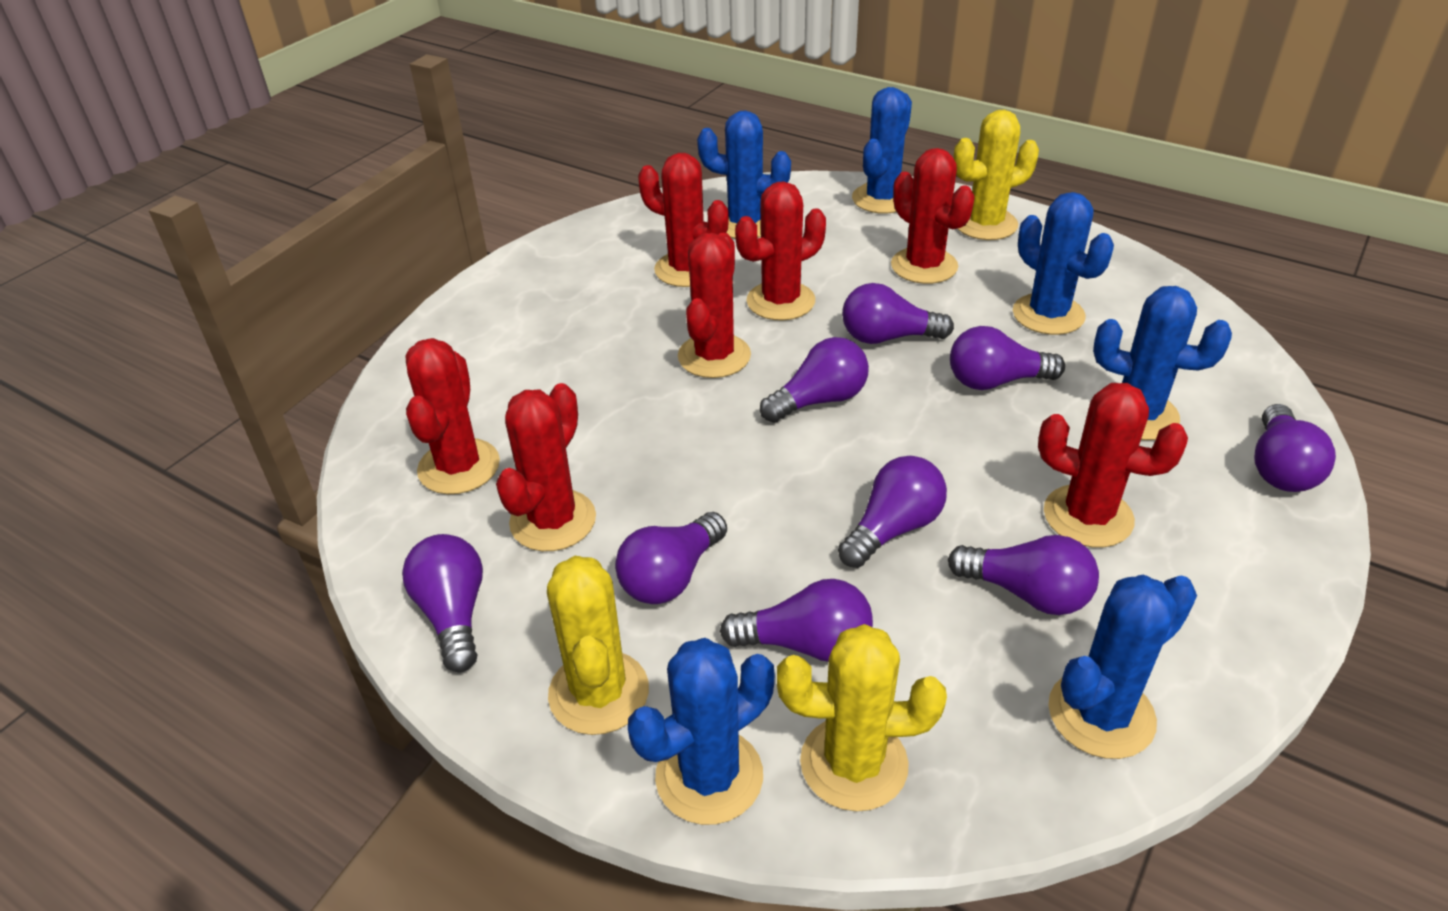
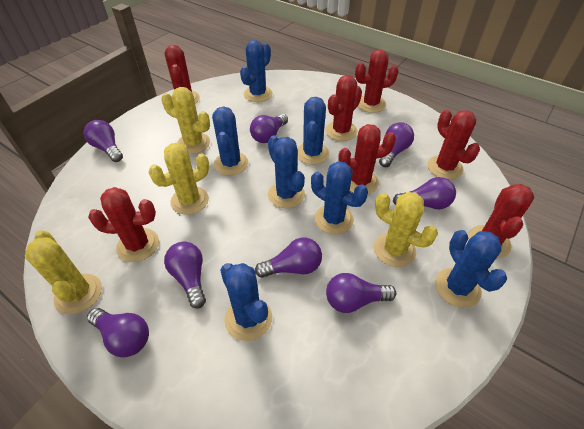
blue cactus: [628,638,774,825] [697,110,791,239] [852,87,912,214] [1013,192,1114,335] [1048,575,1197,759] [1093,286,1232,440] = 6 -> [212,106,248,176] [220,263,272,341] [240,40,272,102] [268,135,305,208] [297,97,330,165] [311,161,368,235] [435,230,507,308] = 7
purple light bulb: [402,534,483,672] [615,512,727,604] [720,579,873,662] [760,337,869,423] [838,456,947,568] [842,283,954,344] [948,535,1099,615] [950,326,1065,390] [1254,404,1336,492] = 9 -> [84,120,123,162] [87,308,149,357] [164,242,206,309] [250,114,288,143] [255,238,322,278] [326,273,396,313] [379,122,414,167] [393,177,456,209] = 8
yellow cactus: [547,556,649,735] [777,624,947,811] [953,110,1039,240] = 3 -> [25,230,102,315] [149,143,209,215] [161,87,210,154] [374,192,438,267] = 4

